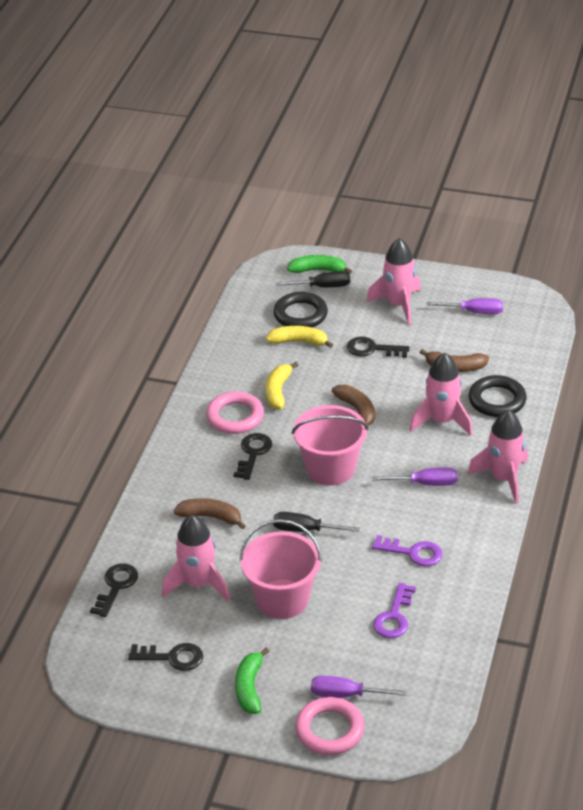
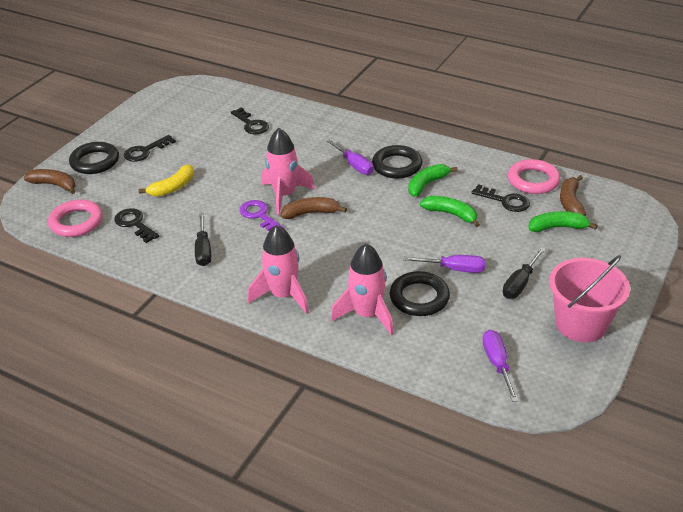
black ring: [274,292,328,327] [469,375,526,417] = 2 -> [69,142,119,174] [372,145,422,179] [390,271,450,316] = 3
green banana: [235,648,269,714] [287,255,352,274] = 2 -> [408,164,458,197] [420,196,480,227] [529,211,598,232] = 3
pink bucket: [239,519,322,619] [292,405,368,485] = 2 -> [549,255,630,342] = 1
pink rocket: [162,515,230,601] [366,238,421,325] [410,353,472,436] [467,410,528,504] = 4 -> [248,225,309,314] [261,128,315,215] [331,243,394,335] = 3
purple key: [372,535,442,567] [373,583,416,638] = 2 -> [240,200,285,231] = 1
yellow banana: [265,362,298,409] [266,326,333,348] = 2 -> [139,165,194,197] = 1

